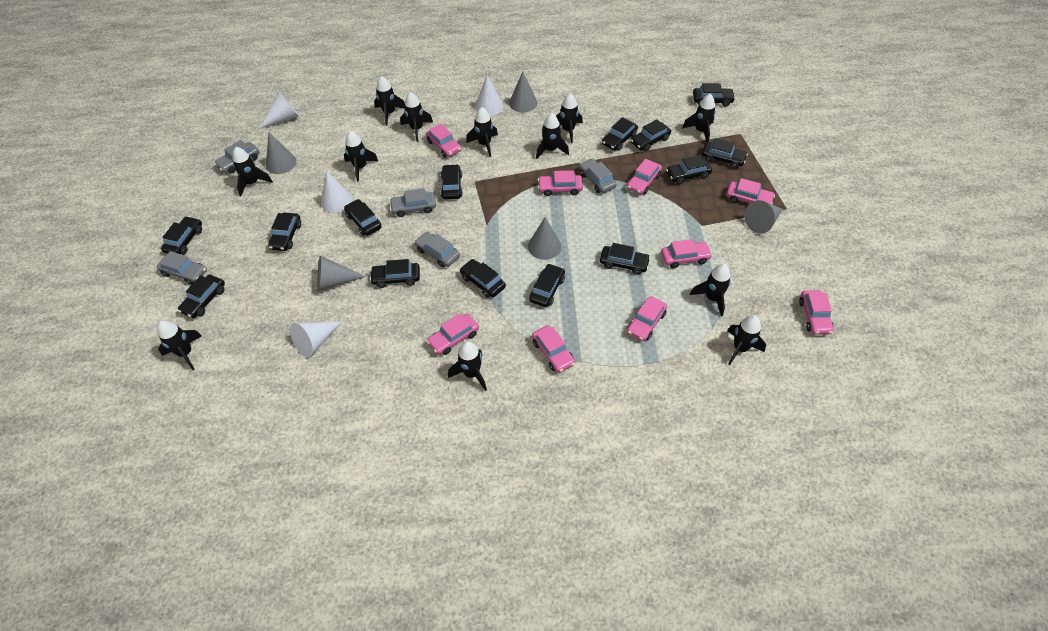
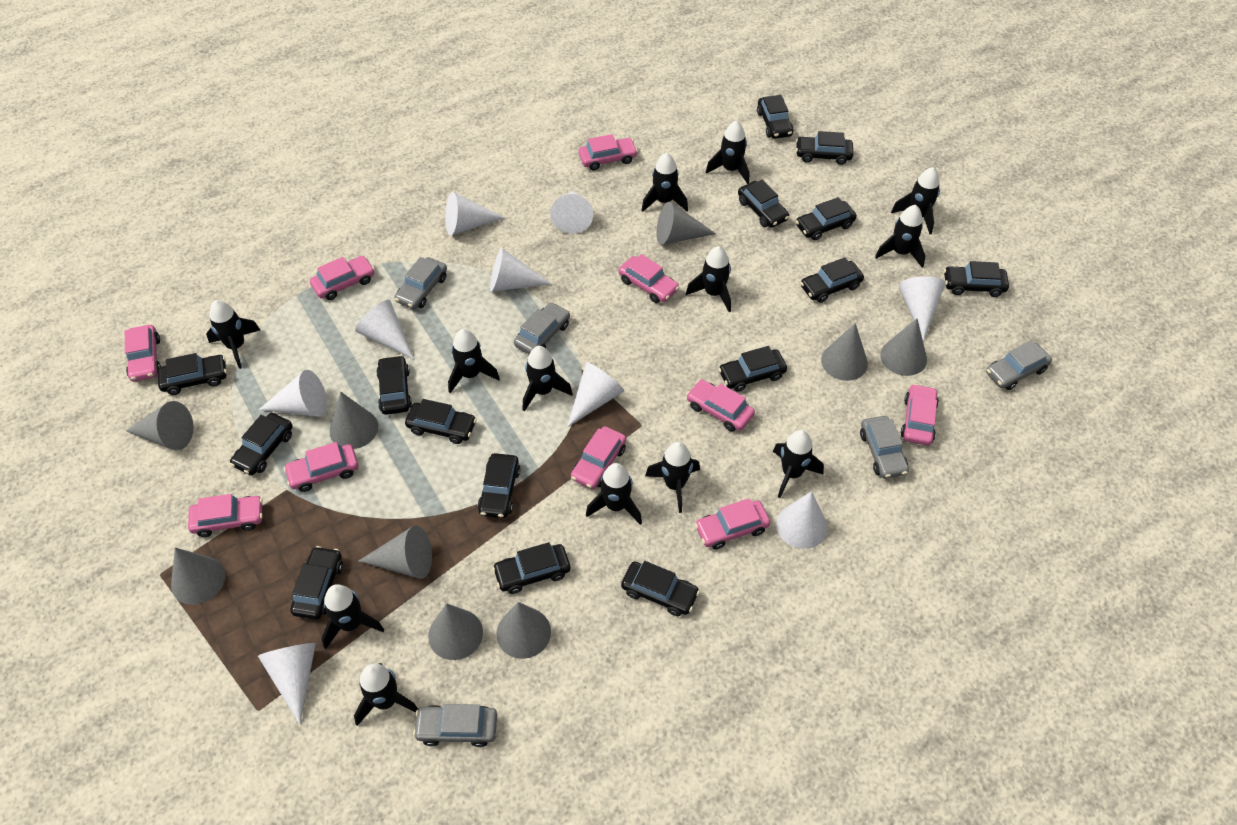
black car: [161,216,202,255] [178,275,225,318] [268,212,301,251] [344,199,382,236] [370,259,420,288] [441,164,463,200] [460,259,506,298] [529,264,565,307] [600,243,651,275] [602,117,638,151] [631,119,671,152] [666,155,712,185] [693,83,735,107] [702,138,748,169] = 14 -> [158,353,227,395] [230,413,293,475] [290,546,343,619] [376,355,412,415] [405,399,477,444] [478,453,520,518] [492,542,570,594] [621,561,700,616] [719,346,787,392] [738,180,789,228] [757,95,793,139] [796,131,853,165] [796,197,857,240] [800,257,864,303] [944,261,1009,297] = 15
black rocket: [157,321,202,370] [233,147,273,196] [344,131,379,182] [374,76,405,126] [400,92,433,142] [448,341,487,391] [466,107,498,157] [536,113,569,159] [556,93,583,143] [682,94,716,142] [690,264,731,316] [727,315,766,365] = 12 -> [206,300,260,369] [321,584,384,649] [354,663,418,726] [448,329,500,393] [523,346,573,411] [586,463,642,525] [641,153,688,212] [645,442,700,513] [686,246,731,312] [706,121,749,184] [773,430,824,498] [875,205,925,268] [891,167,940,234] = 13
grey cone: [266,132,297,174] [317,256,366,291] [509,71,537,113] [528,217,561,260] [744,200,783,234] = 5 -> [126,401,193,450] [171,547,225,605] [329,392,378,449] [358,526,432,579] [428,603,483,660] [496,602,551,659] [657,202,716,245] [821,323,868,381] [880,319,927,376] = 9
pink car: [426,124,461,157] [427,314,479,355] [532,325,575,373] [538,170,583,196] [627,159,662,195] [627,296,667,341] [661,239,712,268] [726,178,775,204] [799,290,834,335] = 9 -> [125,325,161,381] [188,494,263,537] [284,442,358,492] [310,256,375,300] [571,426,626,489] [578,134,638,171] [618,254,679,303] [687,380,755,432] [695,498,770,549] [901,384,939,445] = 10
white cone: [260,92,299,128] [290,322,342,358] [321,170,353,213] [475,75,504,116] = 4 -> [258,643,316,725] [259,370,327,417] [355,300,415,360] [445,192,505,236] [490,248,552,291] [550,191,593,234] [567,362,624,427] [776,491,828,549] [899,276,945,341] = 9

